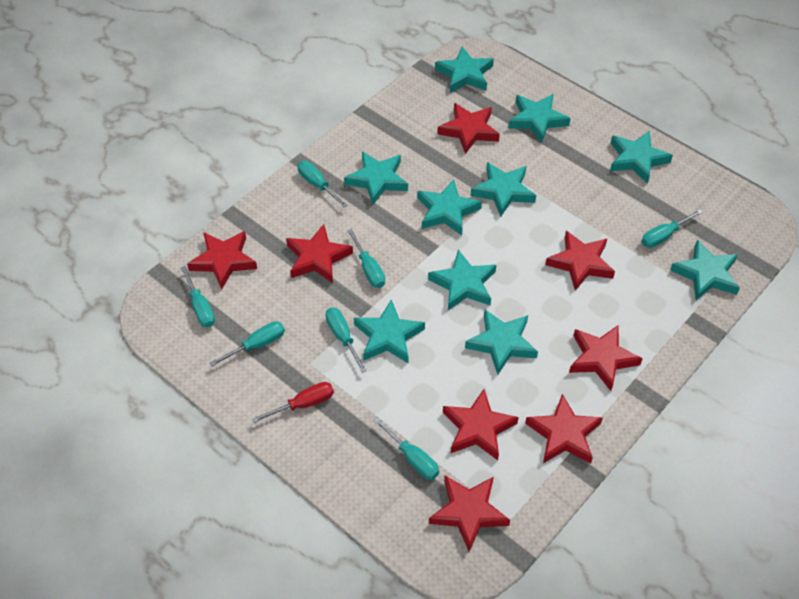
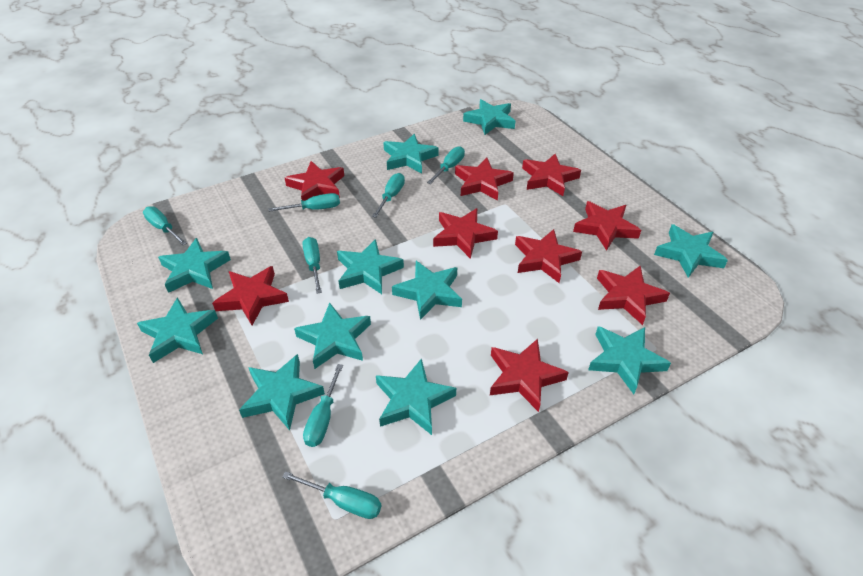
red screwdriver: [252,382,334,423] = 1 -> none = 0
red star: [187,231,257,289] [286,224,353,283] [429,476,510,552] [437,103,500,154] [443,389,519,460] [525,394,603,464] [545,231,615,291] [569,325,643,391] = 8 -> [212,266,289,325] [285,161,344,201] [433,208,498,259] [455,158,514,201] [490,339,569,412] [515,229,582,283] [522,154,581,196] [573,201,641,251] [597,266,670,325] = 9
turquoise star: [344,152,408,205] [354,299,425,363] [417,179,482,235] [428,250,496,310] [435,47,494,93] [465,309,538,375] [470,162,536,217] [508,94,571,143] [610,131,673,184] [670,240,740,300] = 10 -> [137,297,218,363] [158,238,231,293] [239,354,325,431] [294,303,371,369] [337,239,404,294] [376,358,456,435] [383,134,438,173] [392,261,462,320] [463,99,515,135] [588,326,671,394] [654,224,728,278] = 11

